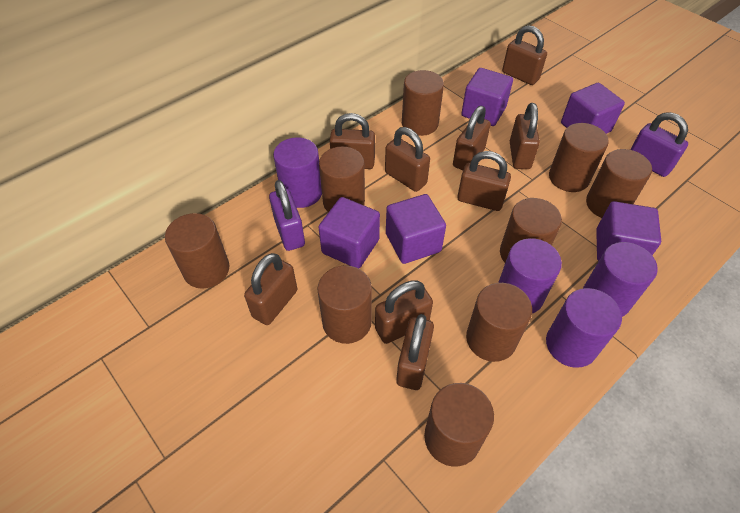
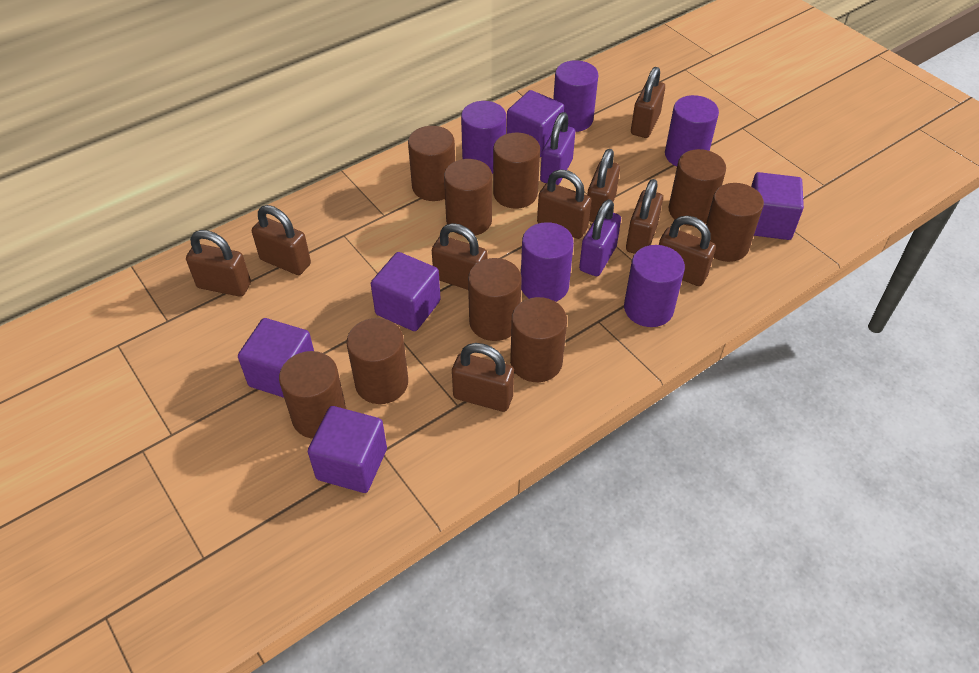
purple cylinder: [273,137,322,208] [498,238,562,314] [546,288,622,368] [583,242,658,317] = 4 -> [461,101,506,174] [521,222,574,302] [553,60,598,132] [624,245,685,327] [665,95,719,167] = 5

